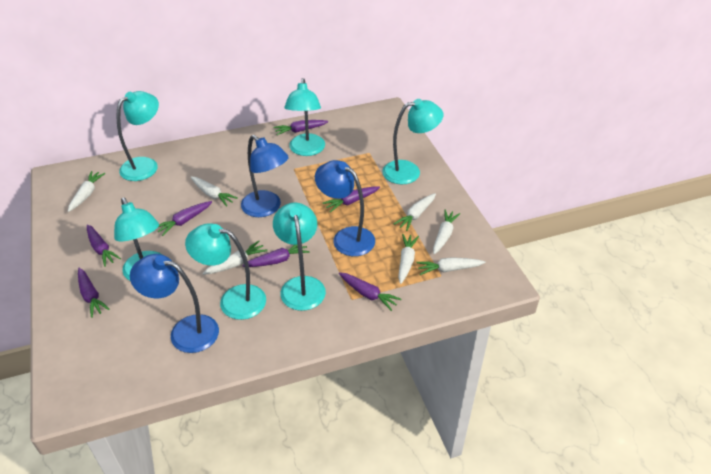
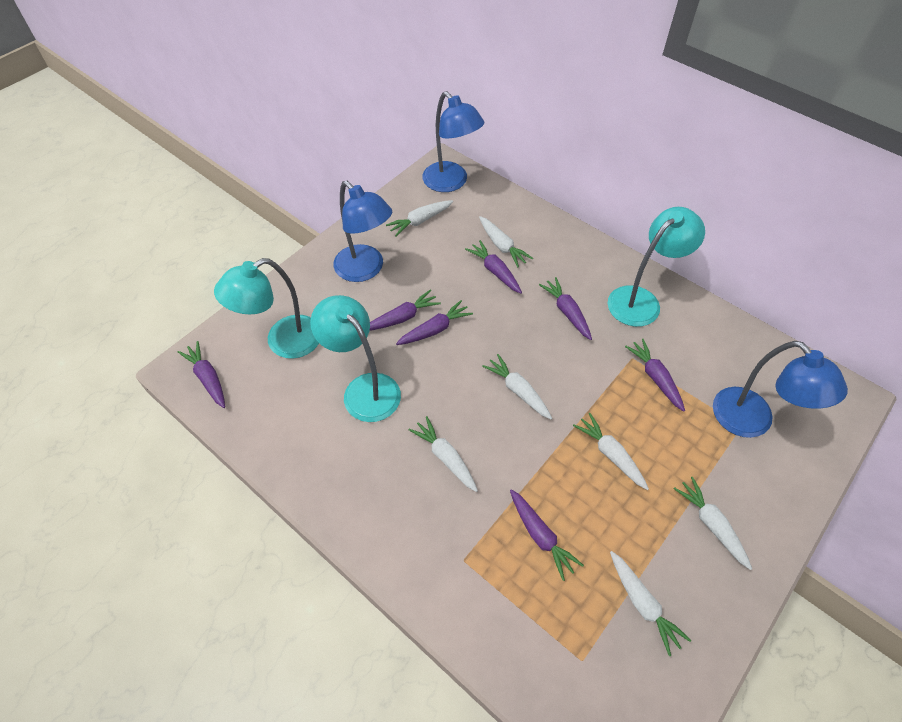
turquoise lamp: [114,197,162,281] [116,91,159,181] [185,223,266,320] [273,203,326,311] [285,78,325,156] [382,99,443,184] = 6 -> [214,258,319,359] [310,295,401,422] [608,207,705,327] = 3

